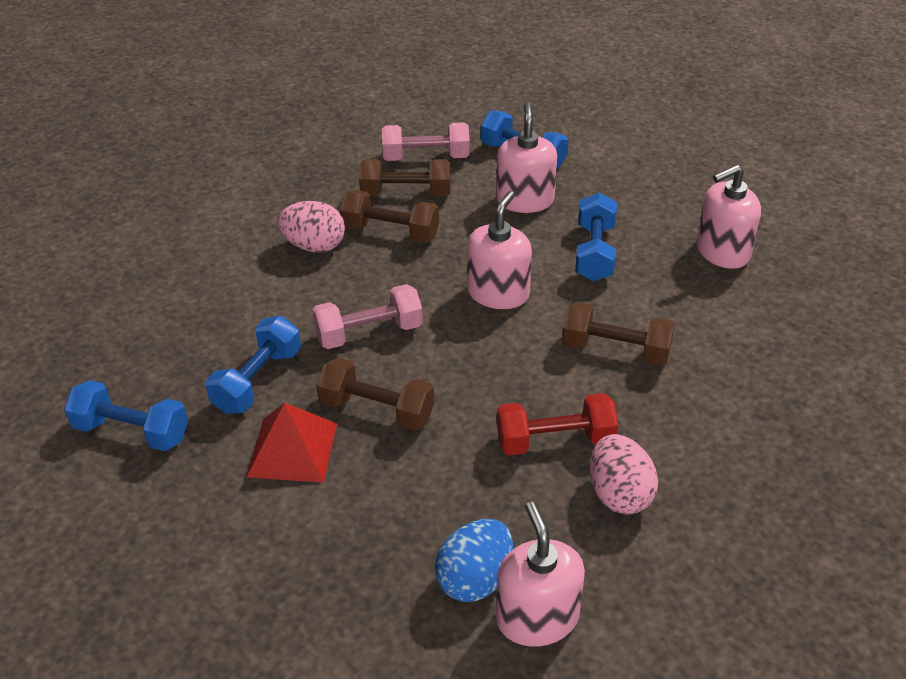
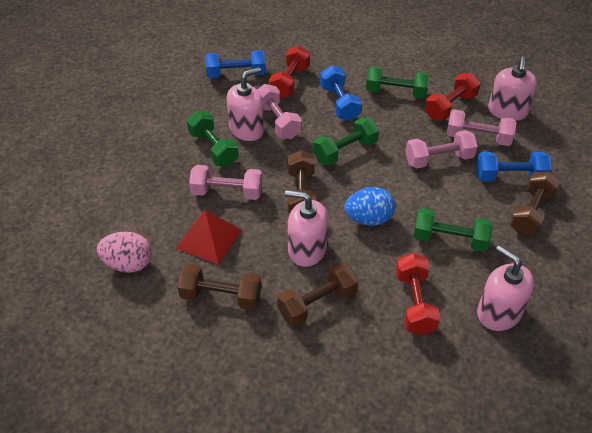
blue dumbbell: [64,380,188,451] [206,316,301,414] [481,110,569,169] [575,192,617,281] = 4 -> [205,50,266,78] [320,65,362,121] [476,152,552,182] = 3
green dumbbell: none = 0 -> [187,111,239,166] [313,117,379,165] [366,66,429,98] [414,208,493,252] = 4
pink dumbbell: [312,284,423,349] [382,122,470,161] = 2 -> [189,165,262,200] [257,84,302,139] [406,130,478,169] [446,109,516,146] = 4
pink egg: [278,201,345,252] [590,434,658,515] = 2 -> [97,232,152,273] = 1
red dumbbell: [497,393,618,456] = 1 -> [269,46,310,99] [396,253,440,335] [425,73,481,120] = 3

